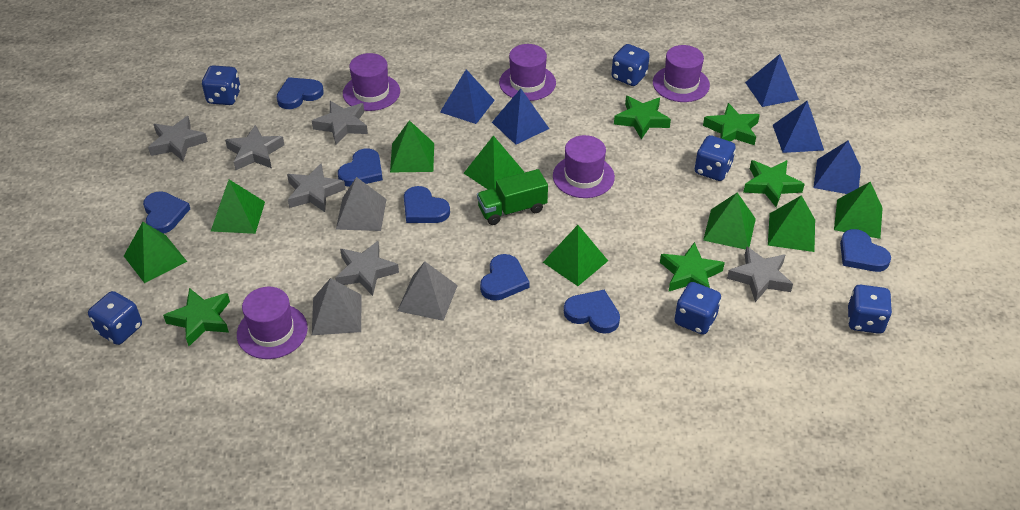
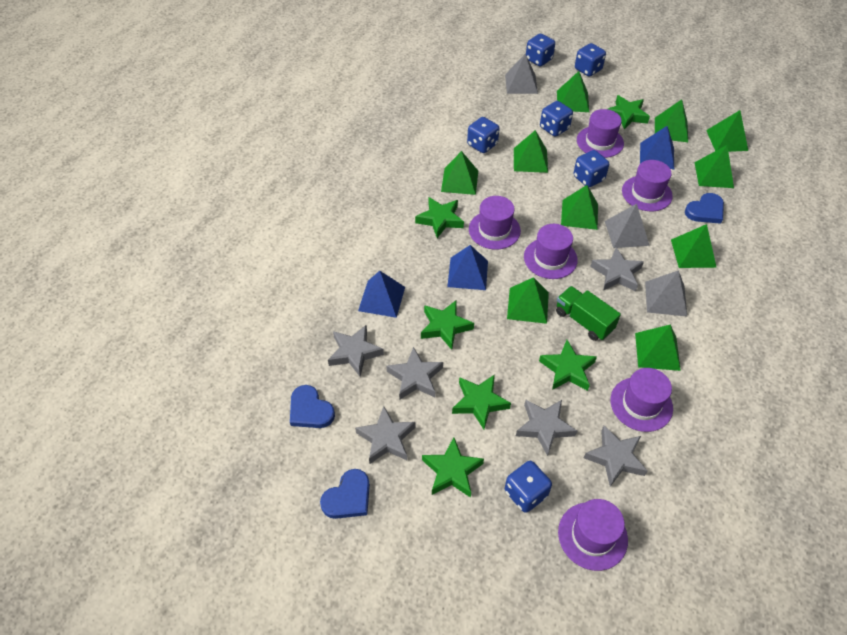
blue heart: [143,191,190,234] [277,77,324,109] [338,148,383,187] [404,186,450,223] [480,254,530,301] [564,290,620,334] [840,229,891,272] = 7 -> [290,385,335,428] [320,469,370,519] [685,193,724,224] = 3
blue pyramid: [440,69,495,124] [492,89,549,145] [745,54,799,107] [773,101,824,153] [813,141,861,194] = 5 -> [358,271,405,318] [447,245,488,290] [640,126,674,169] = 3
green pyramid: [124,222,187,283] [211,180,265,234] [390,120,434,173] [464,135,524,191] [543,225,608,286] [703,192,756,250] [768,195,815,252] [834,181,883,239] = 8 -> [441,151,478,195] [507,277,549,324] [514,130,548,173] [557,71,589,112] [561,185,598,230] [635,325,681,371] [655,100,688,142] [671,224,717,268] [694,145,734,188] [706,110,748,152] = 10
green star: [163,288,230,346] [614,96,671,139] [660,242,725,291] [703,103,760,145] [743,160,805,207] = 5 -> [415,197,464,238] [421,301,474,350] [422,437,484,498] [452,375,511,429] [539,340,597,391] [608,95,650,130] = 6
purple hat: [237,287,308,359] [343,53,400,111] [499,44,556,101] [553,135,615,198] [653,45,710,102] = 5 -> [469,196,521,250] [524,224,578,279] [558,499,628,571] [577,109,624,158] [610,368,673,432] [622,160,673,212] = 6

